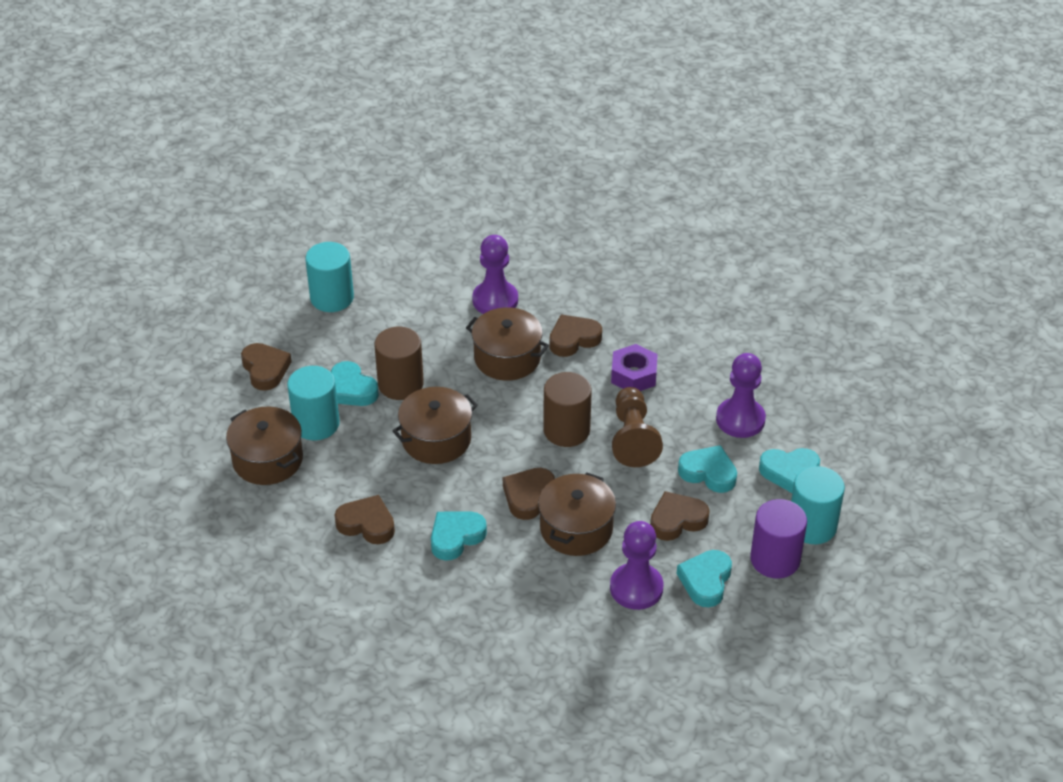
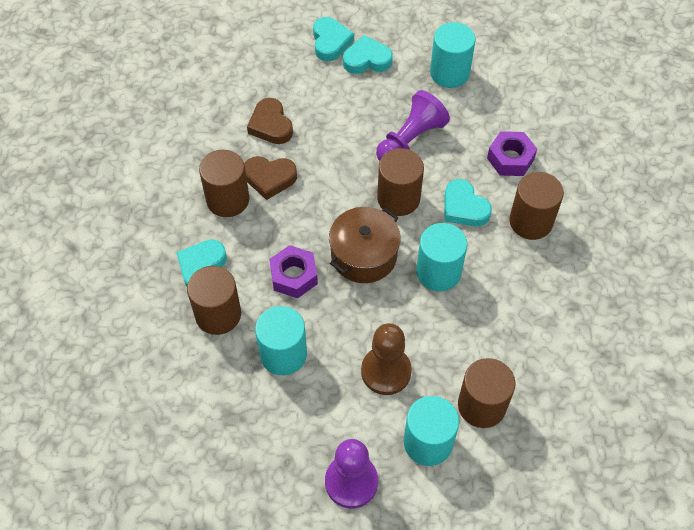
brown cylinder: [374,327,424,400] [543,372,592,447] = 2 -> [187,266,241,335] [199,150,249,217] [377,148,424,216] [458,358,516,428] [509,172,564,240] = 5
brown heart: [241,343,292,391] [335,495,395,544] [503,468,555,520] [549,314,602,357] [650,491,710,541] = 5 -> [244,156,297,200] [247,98,293,144] = 2
brown pot: [226,407,303,485] [392,387,478,464] [466,307,549,381] [538,472,616,556] = 4 -> [329,207,400,283] = 1
purple cylinder: [750,499,807,579] = 1 -> none = 0
purple nut: [611,344,658,391] = 1 -> [269,245,318,298] [487,131,537,176] = 2
purple pawn: [472,235,518,314] [610,521,664,610] [716,353,766,438] = 3 -> [325,439,378,508] [376,90,450,161] = 2
turquoise cylinder: [287,366,340,440] [305,242,354,312] [791,466,845,544] = 3 -> [255,306,307,375] [404,396,459,466] [416,223,467,291] [430,22,475,88] = 4
turquoise heart: [331,361,379,406] [431,512,487,561] [677,550,732,607] [678,445,737,493] [759,448,820,493] = 5 -> [176,240,227,287] [313,17,354,61] [343,35,393,74] [444,179,492,227] = 4

